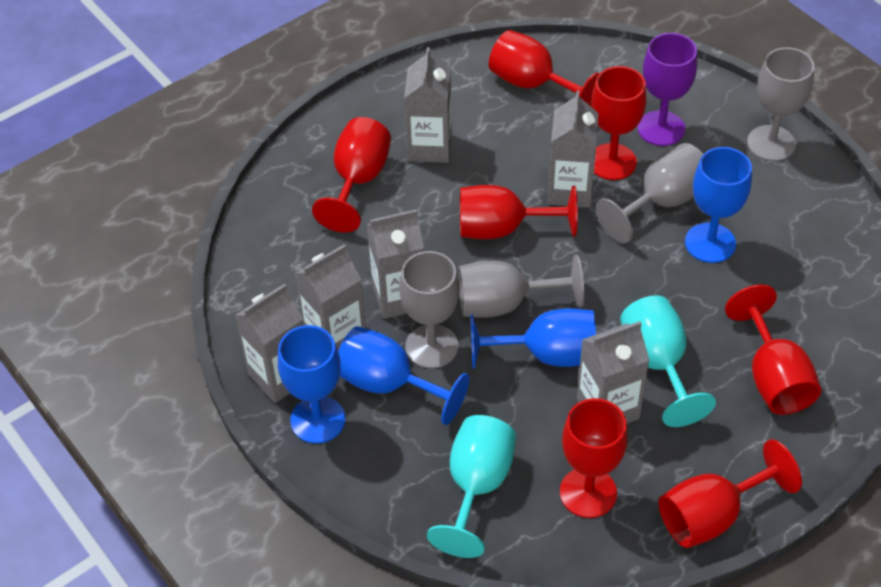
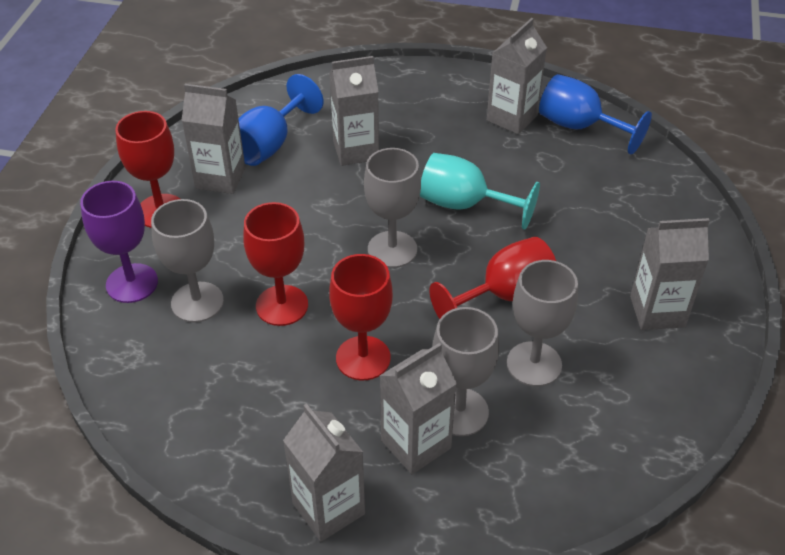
blue goblet: [278,325,345,444] [338,326,469,425] [470,308,596,369] [685,147,752,263] = 4 -> [238,74,324,166] [539,74,652,155] = 2
red goblet: [312,117,391,233] [460,185,578,239] [489,30,600,107] [560,398,628,518] [591,66,646,180] [659,439,802,548] [725,284,821,415] = 7 -> [115,111,180,228] [243,202,308,326] [329,254,393,380] [430,237,556,319] = 4
turquoise goblet: [427,415,516,558] [620,295,716,427] = 2 -> [420,153,540,230] = 1

